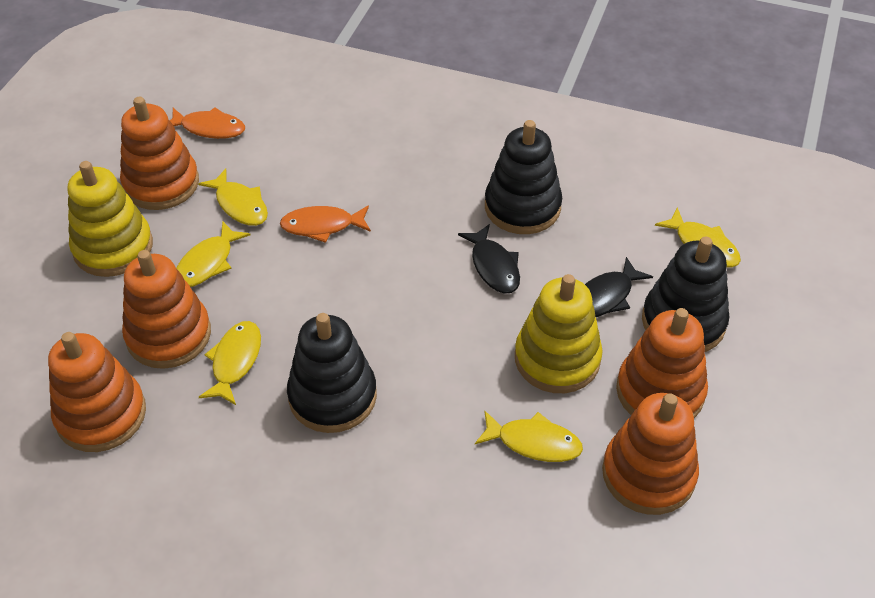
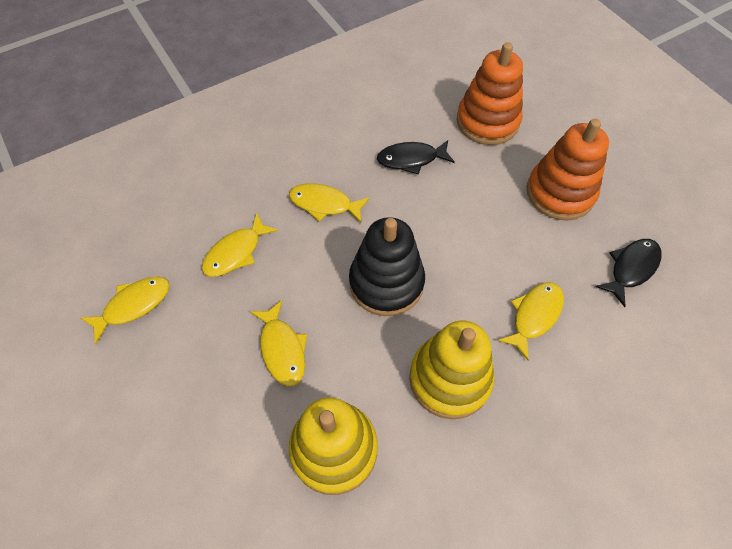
black stacking toy: [287,313,377,433] [485,120,562,234] [642,237,729,352] = 3 -> [349,217,425,316] = 1
orange fish: [170,107,245,139] [280,205,371,243] = 2 -> none = 0
orange stacking toy: [48,332,146,452] [120,97,199,210] [122,250,211,369] [602,393,699,515] [616,308,708,418] = 5 -> [457,42,523,145] [527,119,609,220] = 2

